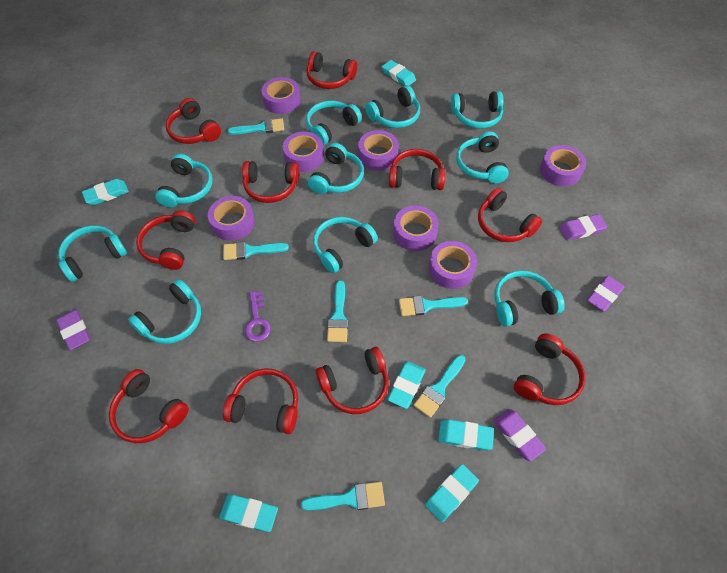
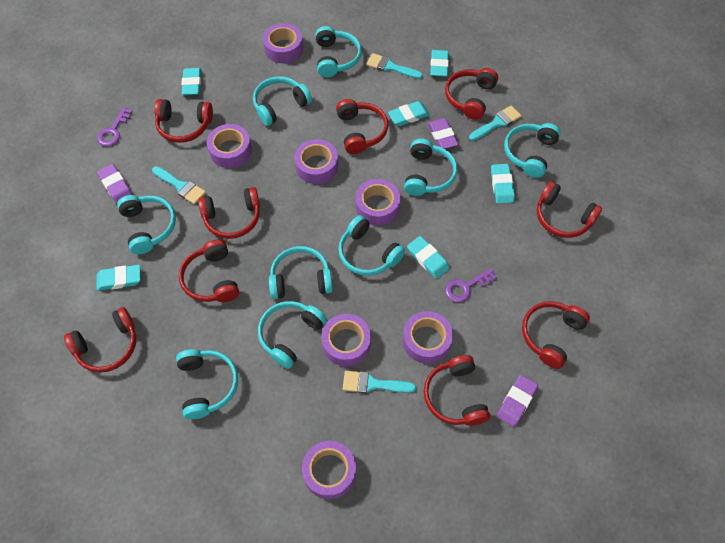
purple eraser: [56,309,90,350] [493,409,546,461] [559,214,607,240] [587,276,625,312] = 4 -> [97,164,133,204] [428,118,459,149] [497,375,538,427] = 3
purple key: [244,291,271,342] = 1 -> [97,107,133,146] [445,268,497,302] = 2
red headphones: [109,369,189,443] [136,210,195,270] [166,98,221,144] [223,368,298,434] [242,161,299,203] [307,51,357,89] [316,347,389,414] [389,149,445,190] [478,188,542,242] [514,333,586,405] = 10 -> [64,307,136,373] [154,99,213,143] [179,240,239,302] [198,187,260,239] [336,99,388,154] [424,355,490,426] [445,68,498,120] [522,301,590,369] [537,181,602,238] = 9
turquoise brush: [223,242,289,260] [228,118,284,135] [301,482,385,511] [327,280,348,342] [399,296,468,316] [414,355,466,418] = 6 -> [152,166,206,204] [343,371,416,393] [366,53,423,79] [469,105,522,141] = 4
turquoise headphones: [58,225,127,282] [128,279,201,344] [155,154,213,208] [306,100,362,145] [308,143,364,194] [313,217,378,273] [365,85,420,128] [451,91,504,129] [456,131,509,184] [494,270,565,327] = 10 -> [117,195,176,254] [176,349,238,419] [253,76,312,126] [258,301,327,369] [269,246,333,299] [315,26,362,77] [339,215,405,276] [404,138,457,196] [504,123,561,178] = 9

